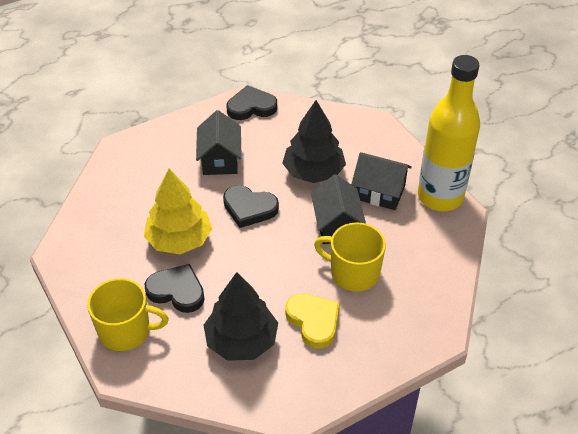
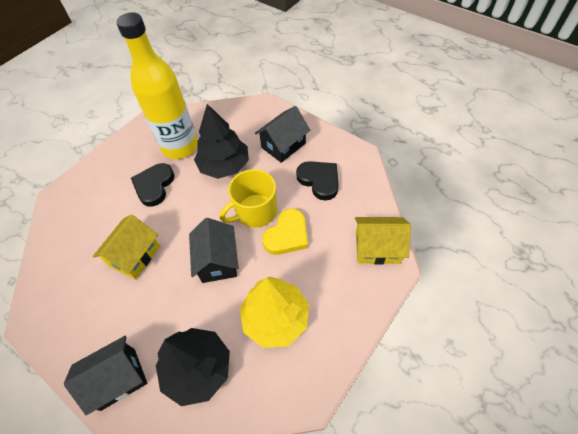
black heart: [145,264,204,313] [223,185,279,228] [226,85,277,120] = 3 -> [131,163,175,206] [296,161,339,200] = 2
yellow house: none = 0 -> [93,214,160,280] [355,217,411,265] = 2
yellow mug: [87,278,169,351] [314,222,386,291] = 2 -> [220,169,277,228] = 1

